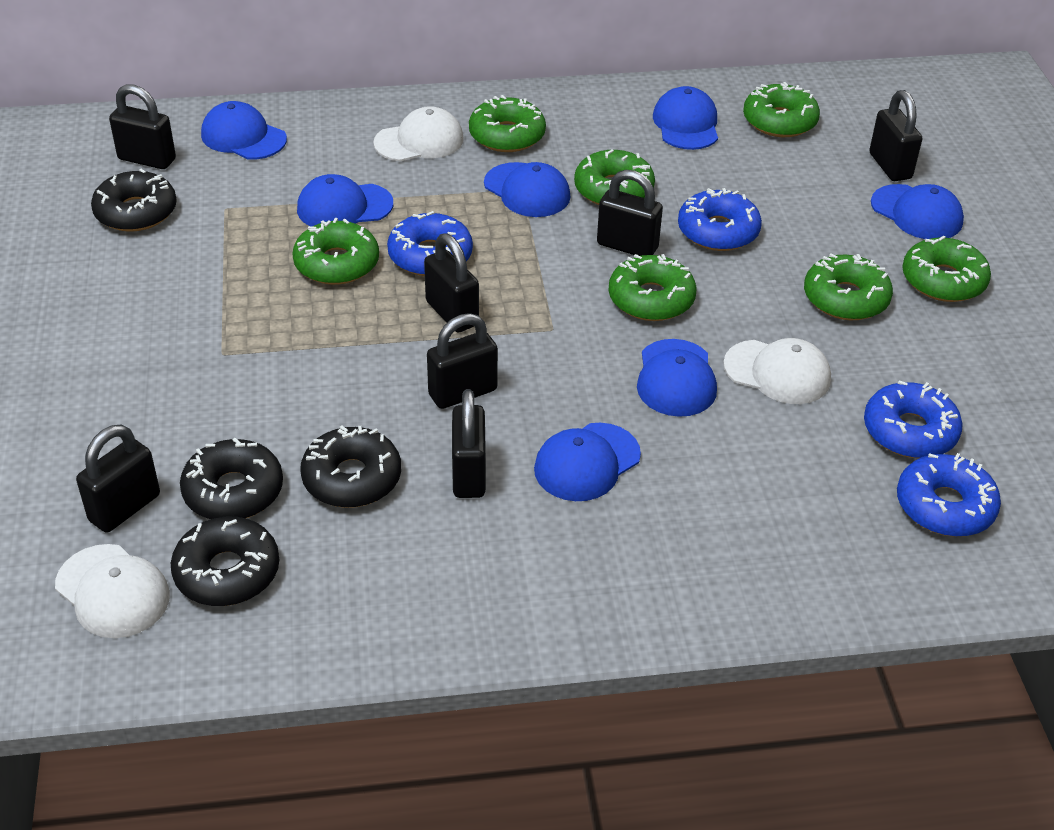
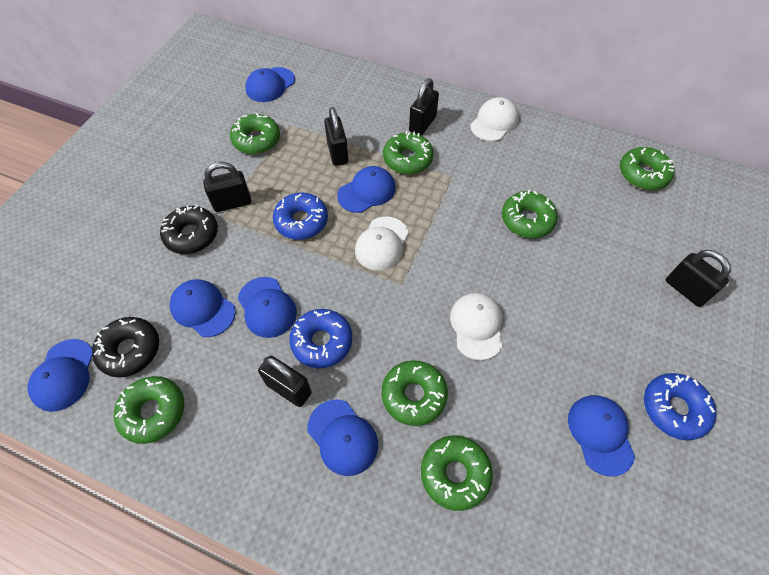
black donut: [91,169,177,232] [171,517,279,606] [180,438,283,519] [300,426,401,508] = 4 -> [92,317,159,377] [160,205,218,254] = 2
black padlock: [76,425,160,533] [109,84,176,169] [424,233,479,333] [427,313,498,409] [452,389,486,498] [597,170,663,256] [869,90,922,181] = 7 -> [203,162,251,212] [258,356,312,407] [324,107,348,166] [409,78,439,135] [666,250,731,307] = 5
blue donut: [387,211,473,276] [678,188,762,251] [864,380,963,458] [897,453,1001,537] = 4 -> [273,193,328,240] [289,309,352,368] [644,373,716,440] = 3

